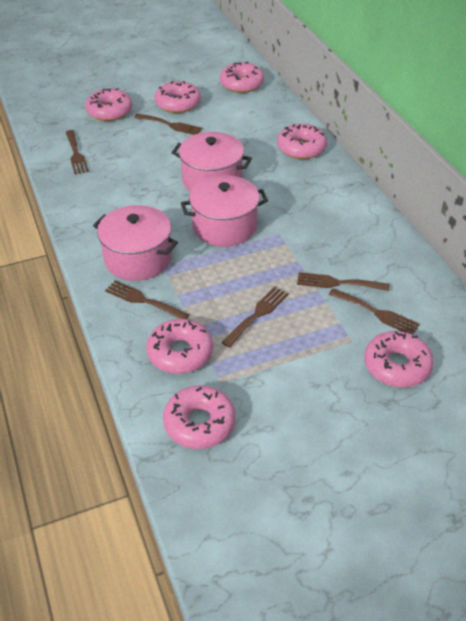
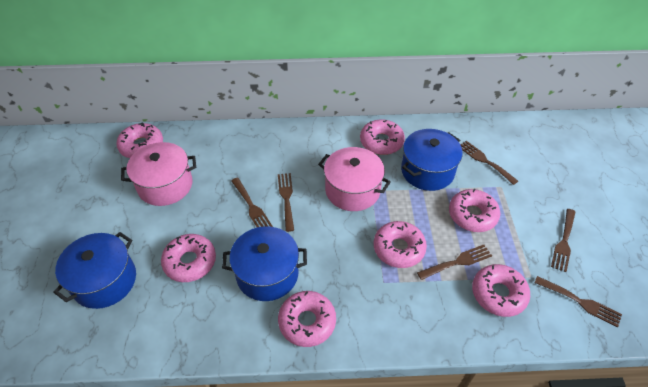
blue pot: none = 0 -> [53,232,136,309] [222,226,307,301] [401,129,463,191] = 3
pink pot: [93,205,178,281] [172,132,252,192] [181,175,268,247] = 3 -> [121,142,196,206] [318,147,391,211] = 2

